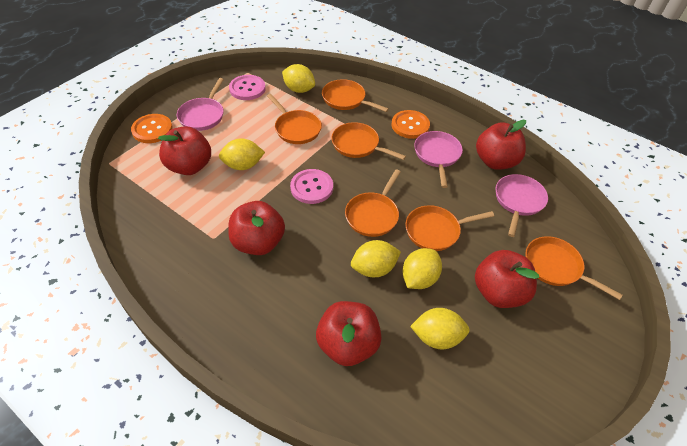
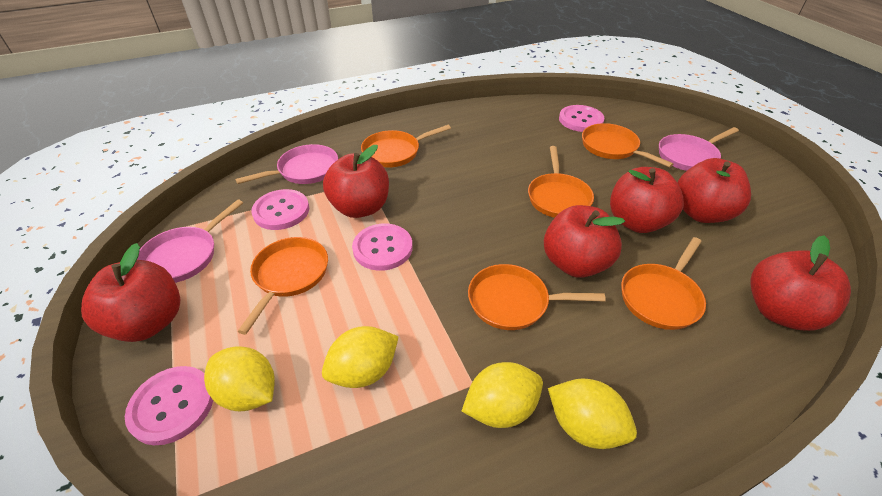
orange button: [131,114,173,143] [392,110,430,139] = 2 -> none = 0
pink button: [229,75,266,100] [290,169,333,204] = 2 -> [125,366,213,445] [251,189,309,230] [352,223,412,271] [559,105,605,132] = 4
red apple: [158,126,211,175] [228,201,285,255] [316,301,382,366] [475,250,539,308] [476,120,526,170] = 5 -> [81,243,180,342] [323,145,389,218] [544,205,625,278] [610,167,684,233] [677,158,751,223] [750,235,851,331] = 6
yellow lemon: [219,139,265,170] [282,64,315,93] [351,240,401,277] [402,248,442,289] [410,308,469,349] = 5 -> [204,346,275,411] [322,326,399,388] [462,362,543,428] [548,379,637,449] = 4

